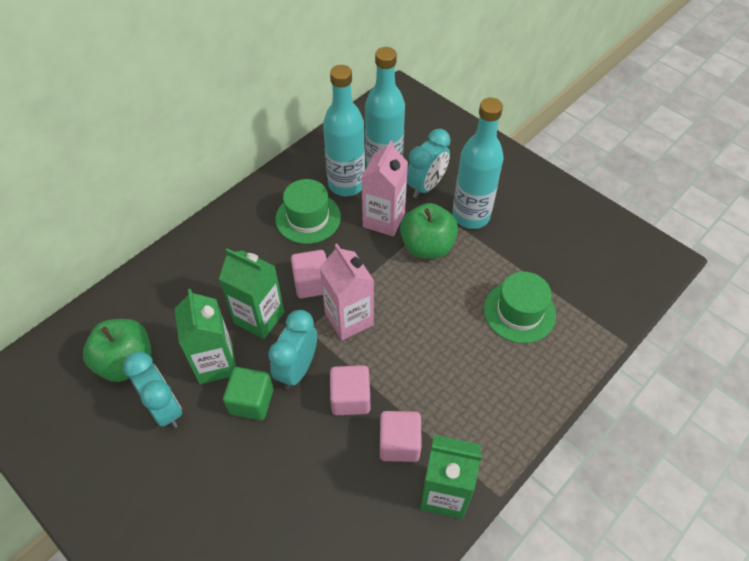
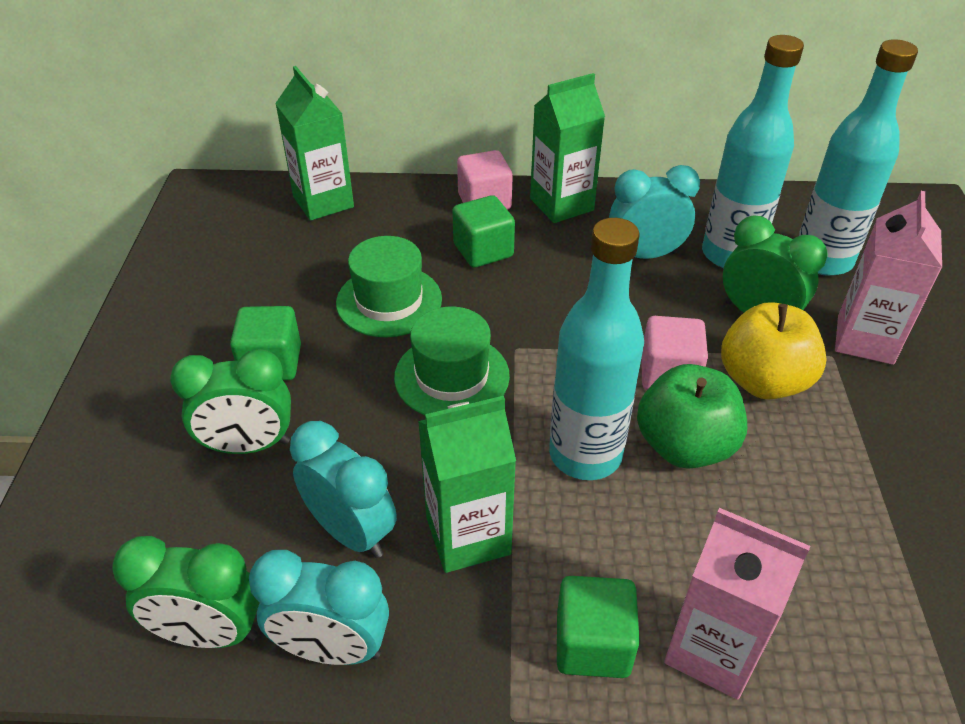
green apple: [83,319,151,382] [400,203,458,259] = 2 -> [637,364,747,469] = 1
green clock: none = 0 -> [112,536,259,648] [170,349,291,454] [723,216,828,312] = 3
green cube: [223,367,273,420] = 1 -> [230,306,301,380] [452,195,515,268] [557,576,640,678] = 3
pink cube: [291,250,327,298] [330,365,370,415] [380,411,422,462] = 3 -> [457,150,513,210] [641,316,708,390] = 2
yellow apple: none = 0 -> [721,302,827,400] = 1

